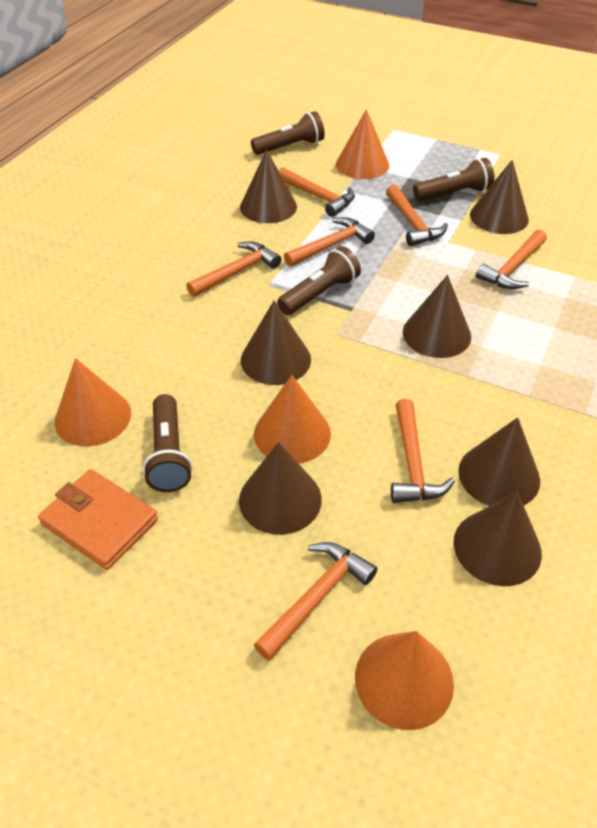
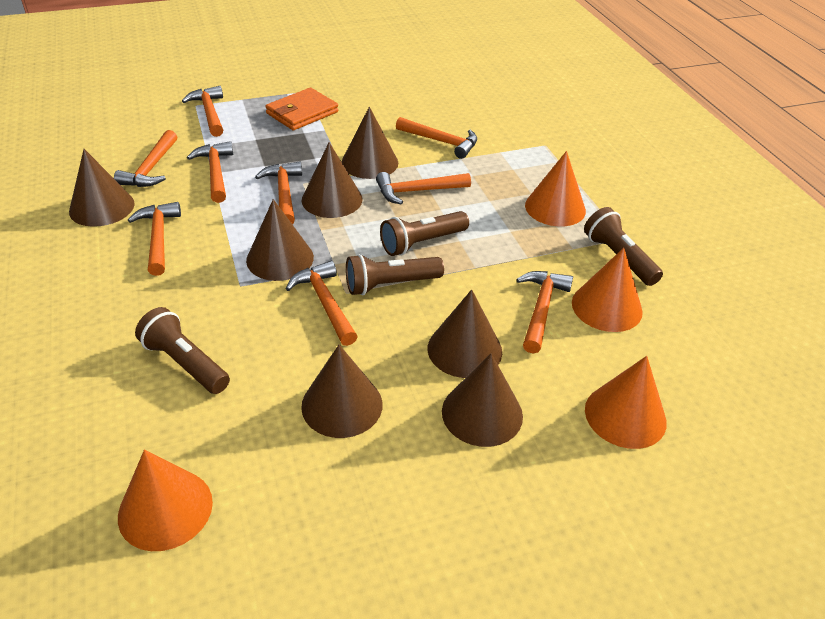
orange hammer: [186,241,281,297] [254,542,377,661] [279,167,355,217] [284,217,375,267] [386,184,448,246] [391,399,455,503] [476,230,547,289] = 7 -> [114,130,177,187] [128,202,181,276] [182,86,223,137] [187,141,233,203] [255,162,302,224] [286,261,358,346] [376,172,471,205] [396,117,477,159] [516,271,573,354] = 9

